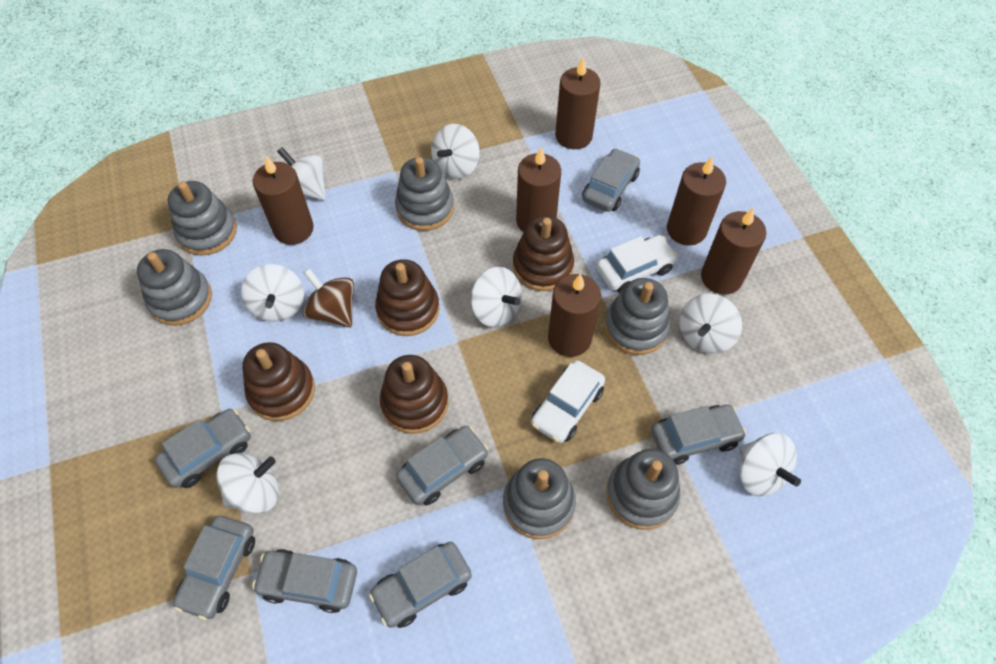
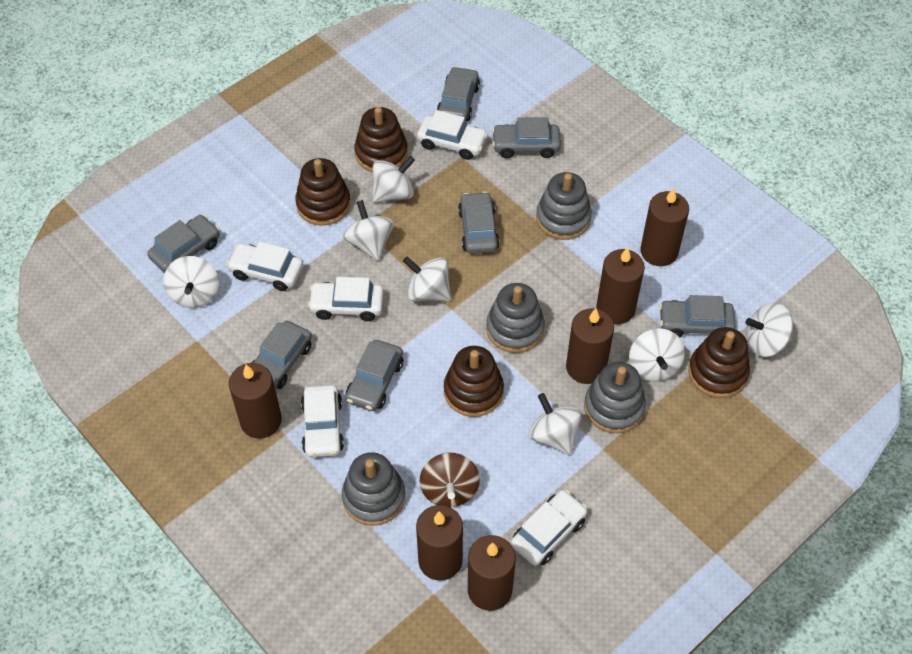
grey stacking toy: [137,249,212,326] [168,181,237,256] [395,157,454,231] [503,458,576,539] [604,278,670,355] [606,449,681,530] = 6 -> [342,452,405,526] [486,283,545,353] [536,172,592,240] [584,362,646,433] = 4
white car: [531,360,605,443] [596,235,678,293] = 2 -> [227,242,303,291] [301,385,344,457] [308,277,384,321] [417,110,488,160] [511,490,587,566] = 5

